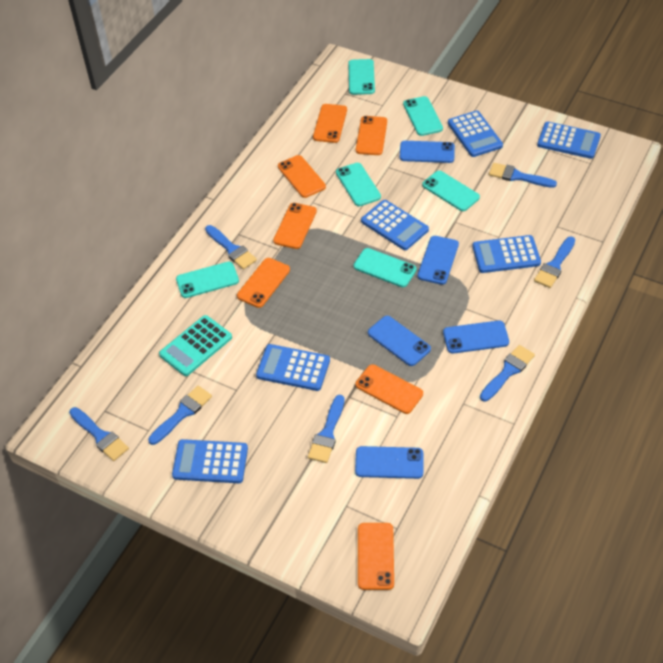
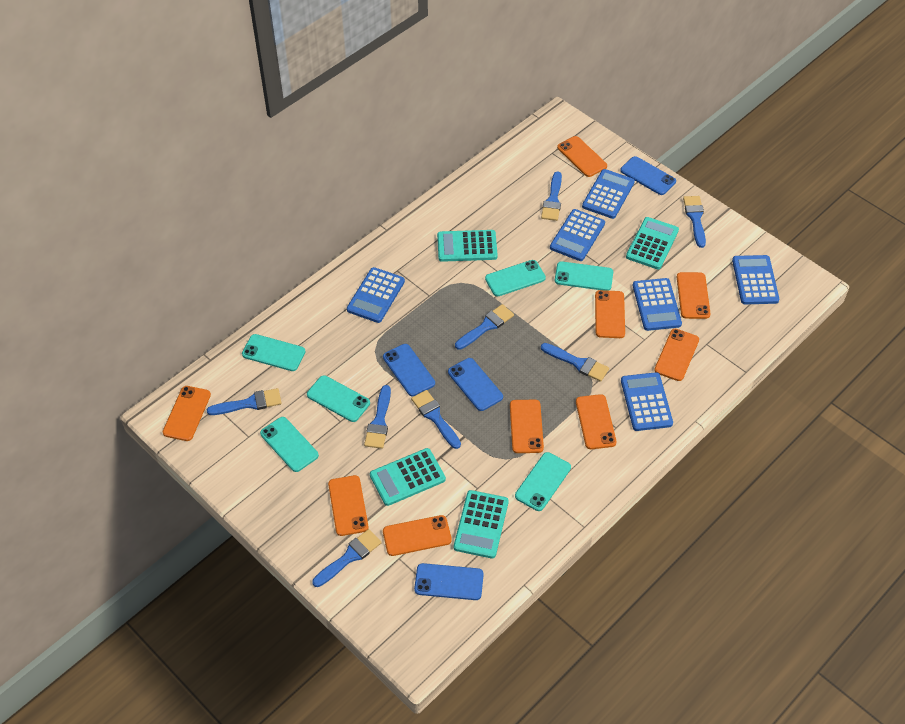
blue brush: [69,407,129,461] [148,386,212,445] [205,225,257,269] [308,395,345,463] [480,345,535,401] [489,163,557,188] [534,236,575,288] = 7 -> [207,388,282,415] [312,529,382,587] [364,385,391,449] [411,390,461,449] [455,304,514,350] [541,172,562,221] [541,343,609,382] [683,196,706,248] = 8
blue phone: [355,446,423,479] [368,316,431,366] [400,141,455,163] [418,236,459,285] [443,321,509,354] = 5 -> [383,344,435,397] [414,563,484,600] [448,358,503,411] [620,156,676,195] = 4
orange phone: [237,258,290,308] [273,203,317,249] [278,155,326,198] [313,104,347,143] [356,116,387,155] [356,364,423,414] [358,523,394,590] = 7 -> [163,386,211,441] [328,475,368,536] [383,515,452,556] [510,399,544,453] [557,136,607,177] [576,394,616,449] [595,290,625,338] [654,329,699,381] [677,272,711,319] = 9
turquoise calculator: [159,315,232,376] = 1 -> [370,448,446,506] [437,230,498,262] [454,490,509,559] [626,217,679,269] = 4

